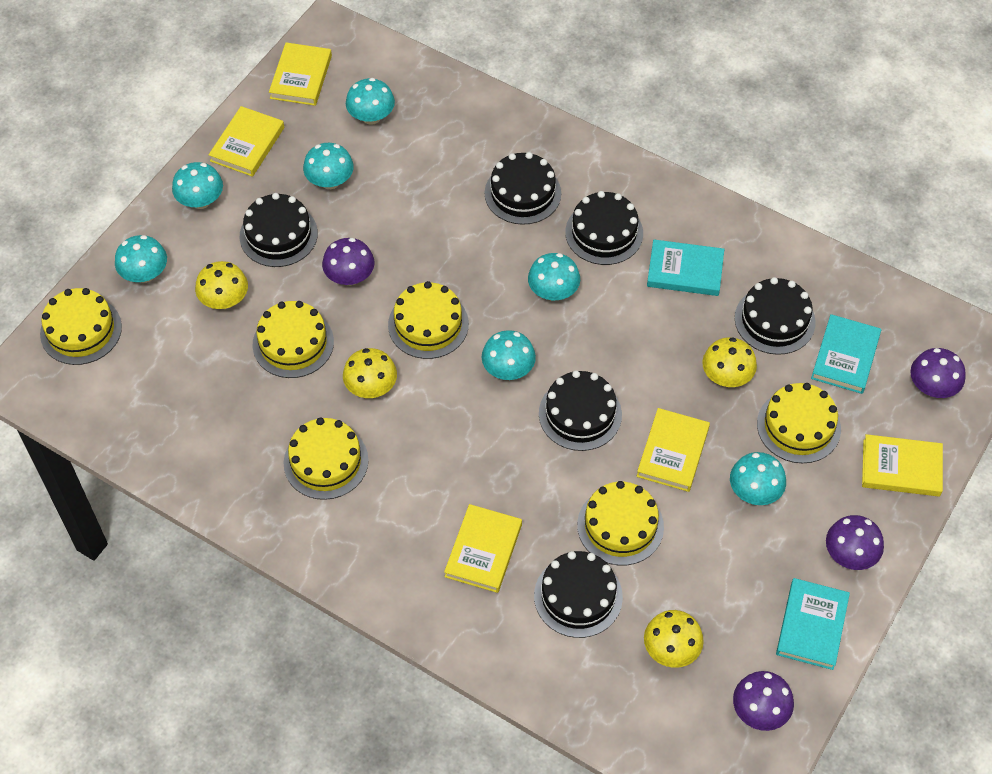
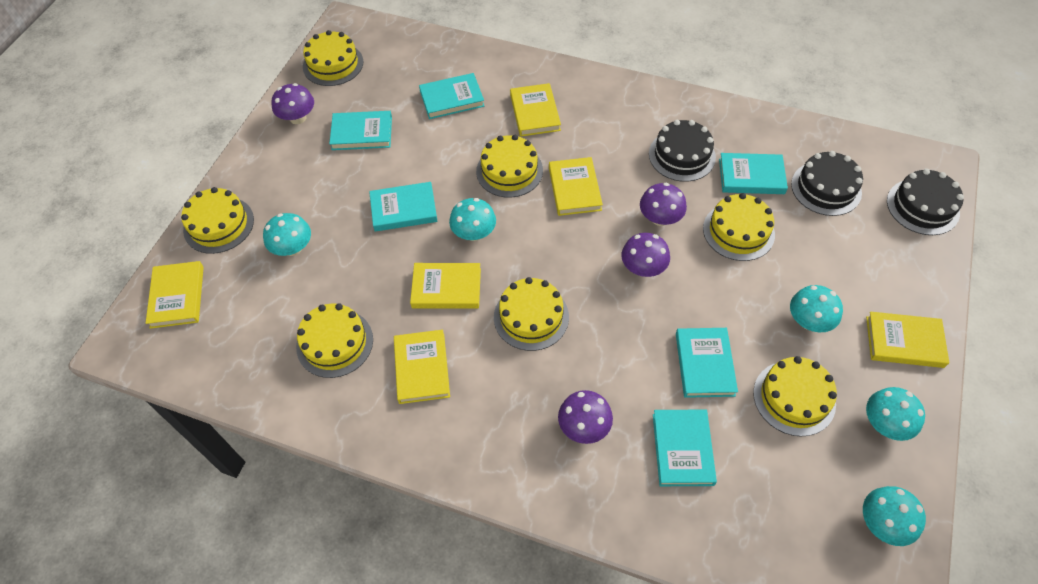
black cake: [240,193,318,267] [485,152,561,225] [534,551,623,638] [539,370,622,451] [565,191,643,265] [735,277,816,355] = 6 -> [649,120,716,182] [791,151,863,216] [887,169,964,235] = 3
turquoise book: [647,240,724,296] [776,578,850,670] [811,314,881,394] = 3 -> [329,111,392,150] [369,182,437,232] [419,73,484,119] [653,409,717,486] [676,328,738,398] [719,153,788,194] = 6
turquoise mushroom: [115,235,167,283] [172,162,223,209] [303,143,354,189] [346,78,395,125] [482,330,536,380] [528,253,580,301] [730,452,786,505] = 7 -> [263,213,311,256] [449,198,496,241] [790,285,843,332] [863,486,926,546] [866,387,925,441] = 5
yellow book: [209,106,284,177] [269,43,332,106] [444,504,522,593] [637,408,710,492] [862,434,943,497] = 5 -> [146,261,204,329] [394,330,450,404] [410,263,481,309] [510,83,561,137] [549,157,603,216] [866,312,949,368] = 6
yellow cake: [40,288,122,365] [253,301,334,378] [284,418,369,500] [388,281,469,359] [577,481,664,565] [757,383,841,463] = 6 -> [181,187,254,254] [296,303,373,378] [303,30,363,86] [476,135,543,198] [494,277,569,351] [703,193,775,261] [753,356,837,436] = 7
yellow mushroom: [195,261,248,309] [343,348,397,398] [644,610,704,668] [702,337,757,387] = 4 -> none = 0

